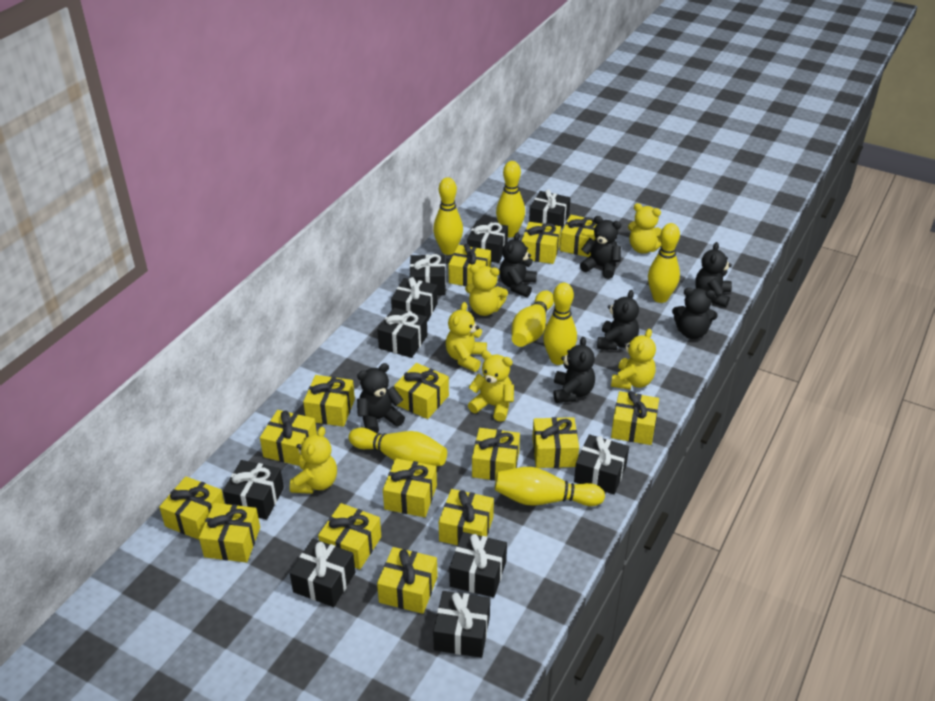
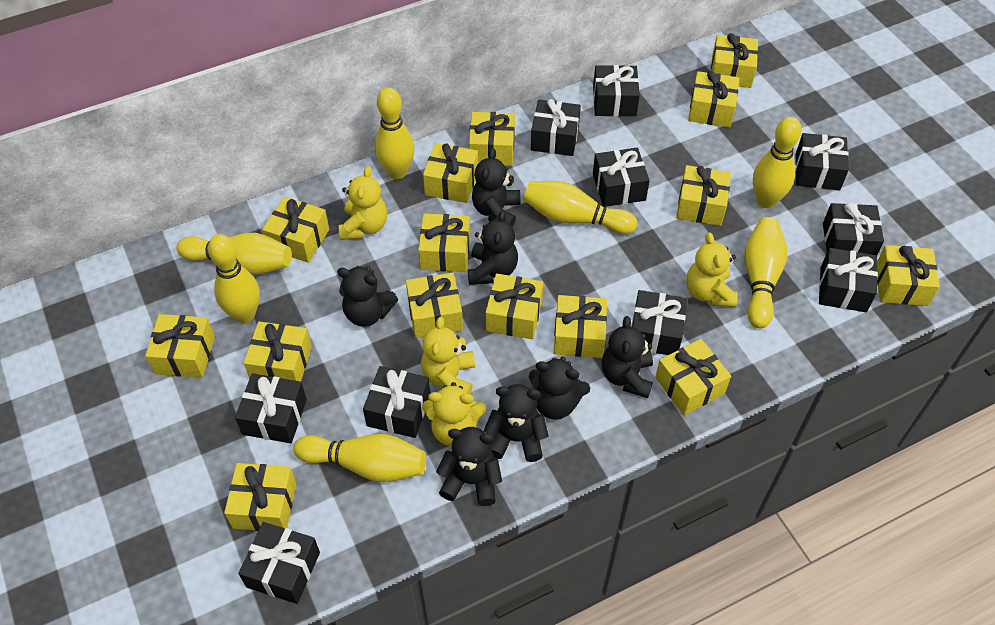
yellow teddy bear: [290,427,337,494] [446,302,487,372] [465,265,508,316] [468,350,514,422] [611,329,656,390] [628,203,662,254] = 6 -> [339,166,387,240] [421,317,475,394] [422,382,486,446] [686,233,738,307] = 4

